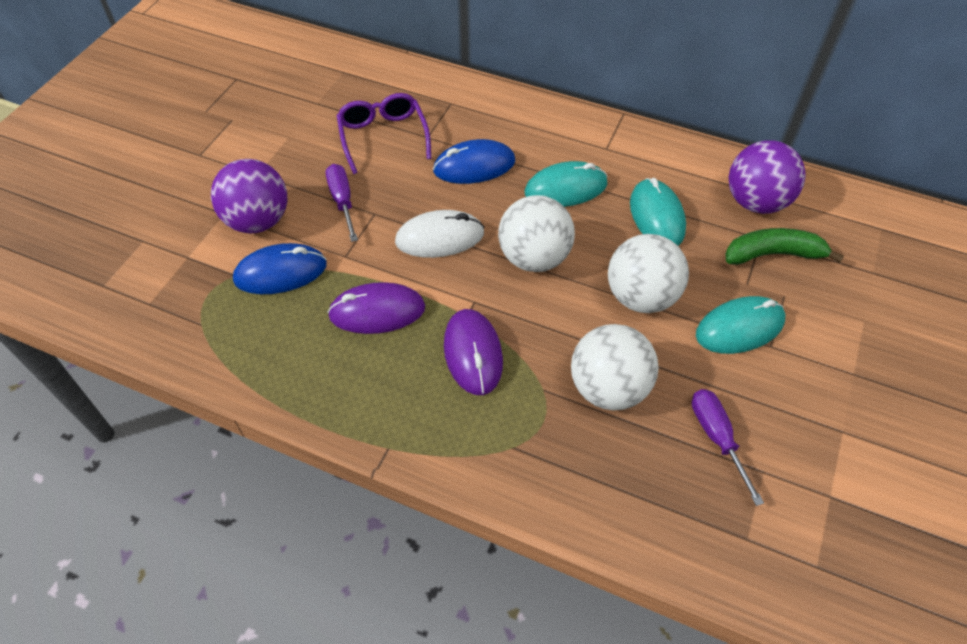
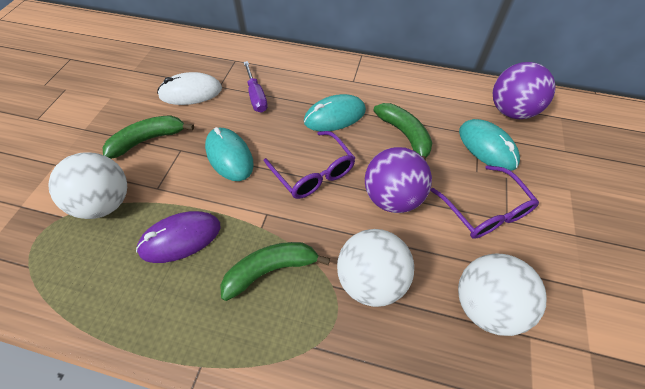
blue mouse: [233,243,327,294] [433,139,515,184] = 2 -> none = 0
green banana: [726,228,844,265] = 1 -> [103,115,194,159] [220,242,330,301] [373,103,432,161] = 3
purple glasses: [337,93,431,174] = 1 -> [264,131,355,199] [430,165,539,239] = 2
purple mouse: [327,282,425,334] [444,309,503,395] = 2 -> [136,211,220,263] = 1
purple screwdriver: [326,164,358,242] [692,389,764,506] = 2 -> [243,61,268,113] = 1

